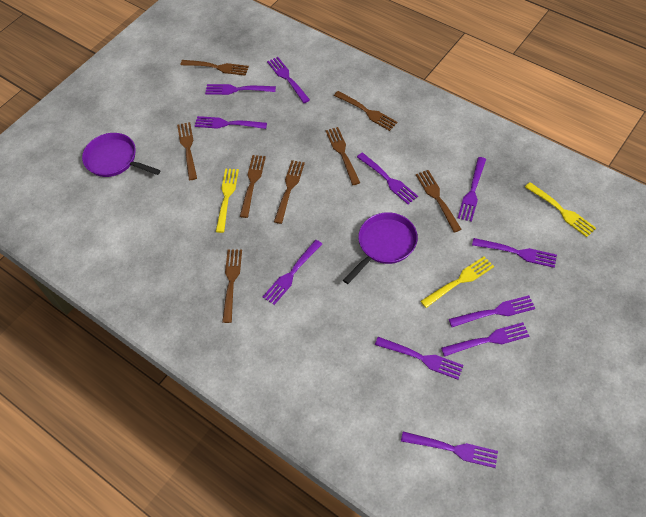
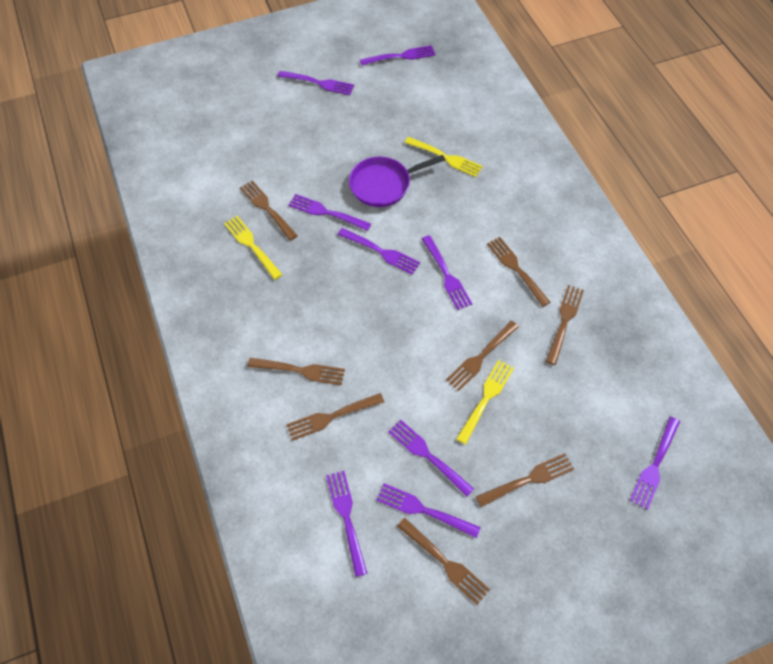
purple fork: [195,116,267,129] [205,84,276,95] [263,240,322,305] [267,57,310,103] [357,153,418,204] [375,337,463,380] [401,432,498,468] [441,322,529,357] [449,295,535,327] [458,157,486,222] [472,238,557,268] = 11 -> [277,71,354,95] [289,194,371,231] [326,471,368,577] [338,228,420,275] [360,45,436,66] [377,483,481,538] [388,419,474,497] [422,235,472,310] [630,417,680,510] = 9
purple pan: [82,133,161,177] [343,212,418,284] = 2 -> [349,155,445,207] = 1

